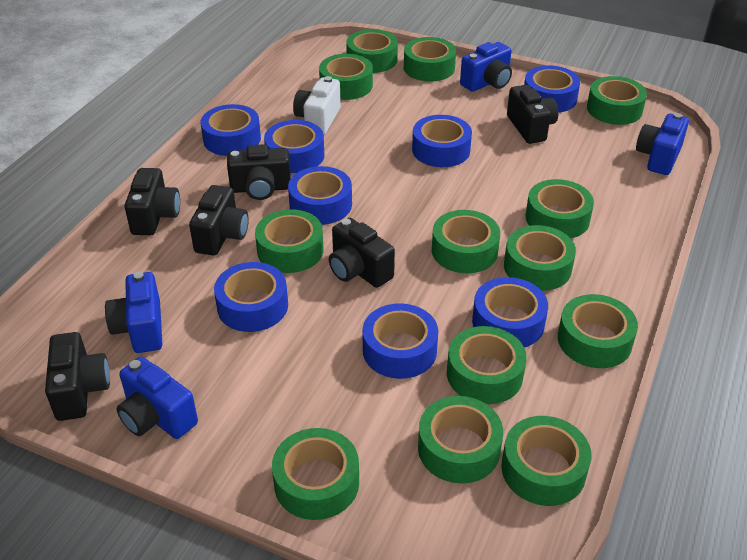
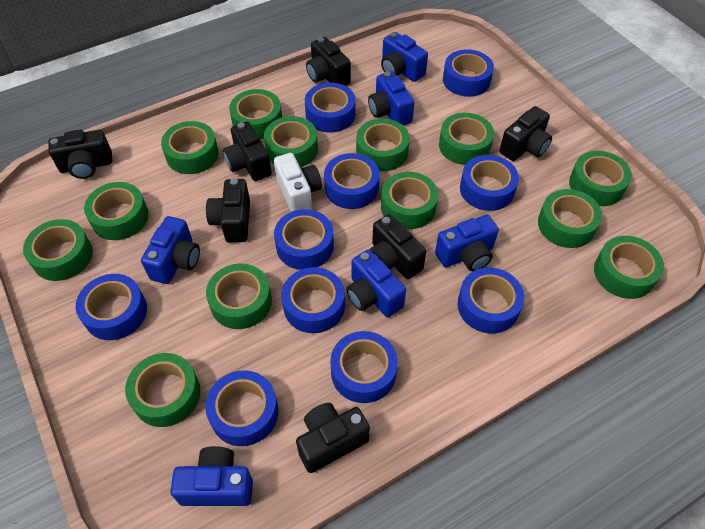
black camera: [45,332,110,421] [125,168,180,235] [189,185,249,256] [227,144,291,200] [329,218,395,288] [507,85,558,144] = 6 -> [48,130,112,179] [206,178,250,243] [223,122,272,181] [296,403,370,473] [306,37,351,86] [369,214,426,279] [499,106,552,161] = 7
blue camera: [105,272,162,353] [117,357,198,439] [460,42,512,92] [636,113,689,175] = 4 -> [141,216,200,284] [170,446,253,506] [346,249,406,317] [368,71,414,126] [381,32,428,82] [435,215,499,271] = 6
blue tape: [201,104,261,156] [214,262,288,332] [264,120,324,173] [288,166,352,225] [362,303,438,379] [412,115,472,167] [472,277,548,348] [524,65,580,113] = 8 -> [76,274,147,340] [205,370,278,446] [274,209,334,270] [281,267,345,333] [305,83,355,132] [324,153,380,209] [330,331,398,403] [443,49,494,97] [457,268,525,333] [460,155,519,211] = 10

